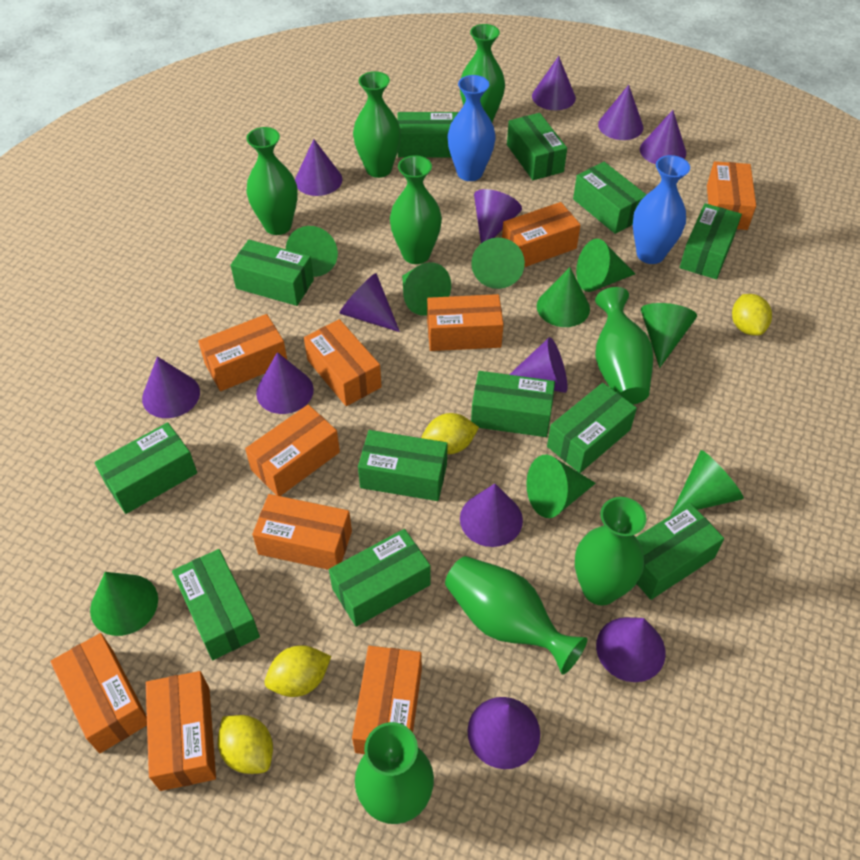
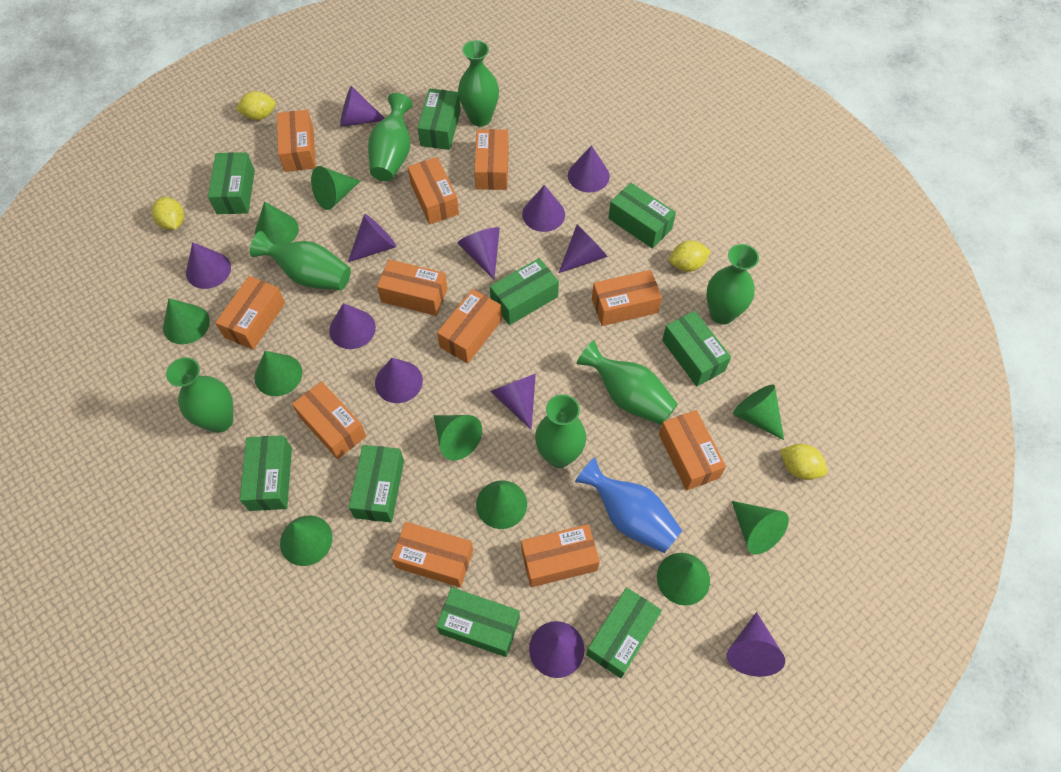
blue vase: [448,75,496,181] [633,155,690,264] = 2 -> [575,457,682,553] = 1
green box: [95,422,197,514] [172,549,260,660] [231,240,314,306] [329,529,431,627] [358,430,448,501] [397,112,458,158] [471,371,555,437] [507,113,567,180] [547,383,637,473] [573,162,647,234] [636,503,724,600] [680,203,742,279] = 12 -> [208,152,255,214] [240,435,292,511] [349,445,404,522] [417,89,461,150] [436,587,520,657] [490,258,559,325] [586,587,662,678] [608,183,676,249] [662,311,731,387] = 9
green cone: [90,572,158,636] [286,226,338,277] [402,262,451,316] [471,238,525,289] [526,455,596,518] [537,267,590,327] [576,239,635,292] [641,303,697,368] [670,450,744,516] = 9 -> [163,298,210,344] [254,351,302,396] [255,201,299,244] [280,515,333,566] [311,166,360,210] [433,415,482,461] [476,480,527,529] [657,553,710,606] [732,501,789,554] [733,385,784,440] = 10
green vase: [246,127,298,235] [353,71,401,178] [355,722,434,824] [390,155,442,264] [445,556,588,675] [460,24,505,122] [575,497,646,606] [595,287,653,404] = 8 -> [166,357,233,433] [250,231,351,290] [368,93,413,181] [458,40,499,127] [535,395,586,468] [577,341,678,425] [706,244,759,325] = 7
orange box: [50,633,147,753] [146,671,216,791] [198,314,287,391] [245,405,340,496] [252,494,352,570] [304,319,382,406] [352,646,422,754] [427,294,504,351] [502,202,581,267] [707,161,756,230] = 10 -> [215,276,285,350] [277,110,316,172] [292,381,366,459] [377,259,448,316] [391,522,473,587] [408,157,459,224] [437,289,502,364] [474,129,509,190] [521,524,600,587] [592,270,662,326] [659,410,726,491] = 11

